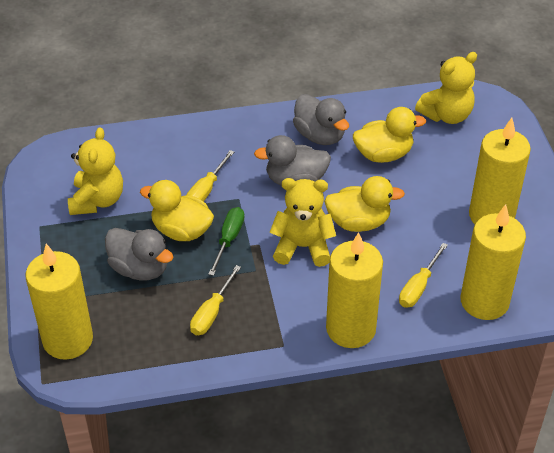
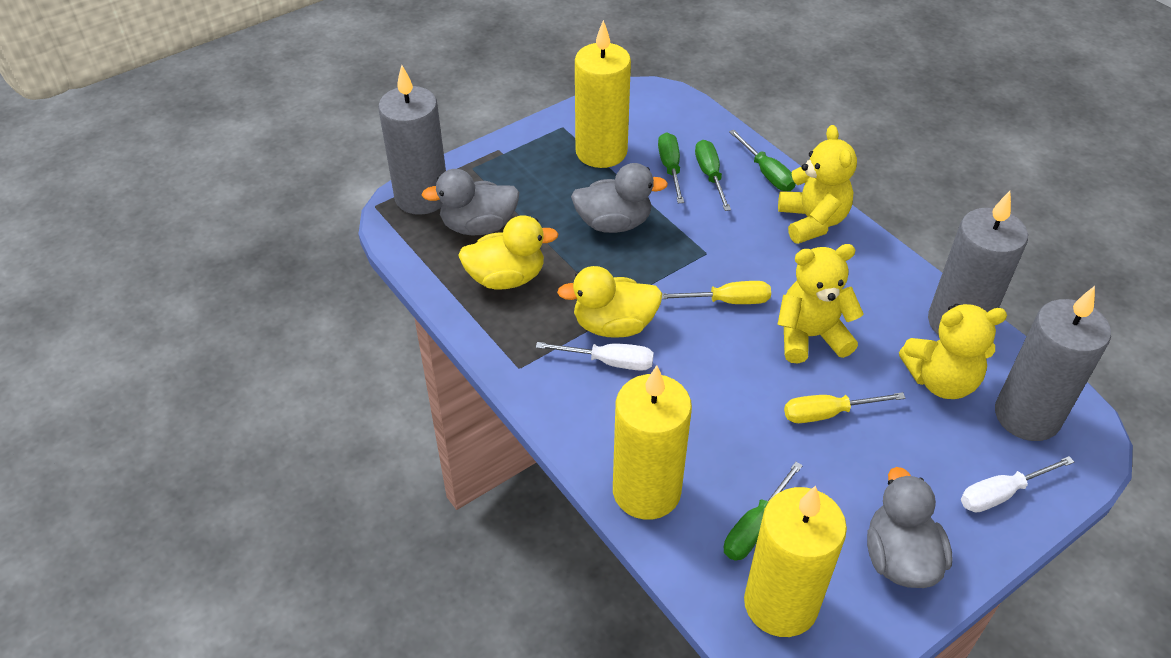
green screwdriver: [208,207,244,276] = 1 -> [658,132,684,203] [695,140,731,211] [724,462,803,561] [729,130,795,191] = 4
grey candle: none = 0 -> [378,65,446,215] [928,191,1028,336] [995,286,1111,441] = 3
white screwdriver: none = 0 -> [536,342,654,371] [961,456,1074,513] = 2
yellow candle: [26,244,93,360] [326,232,383,348] [461,204,526,320] [469,118,531,224] = 4 -> [575,20,631,168] [613,365,692,520] [744,486,847,637] = 3
yellow duck: [140,180,214,241] [324,176,405,232] [353,107,426,163] = 3 -> [458,215,558,290] [557,266,662,337] = 2
yellow screwdriver: [186,150,234,202] [190,265,241,335] [399,243,448,308] = 3 -> [662,281,771,304] [784,392,906,423] = 2

